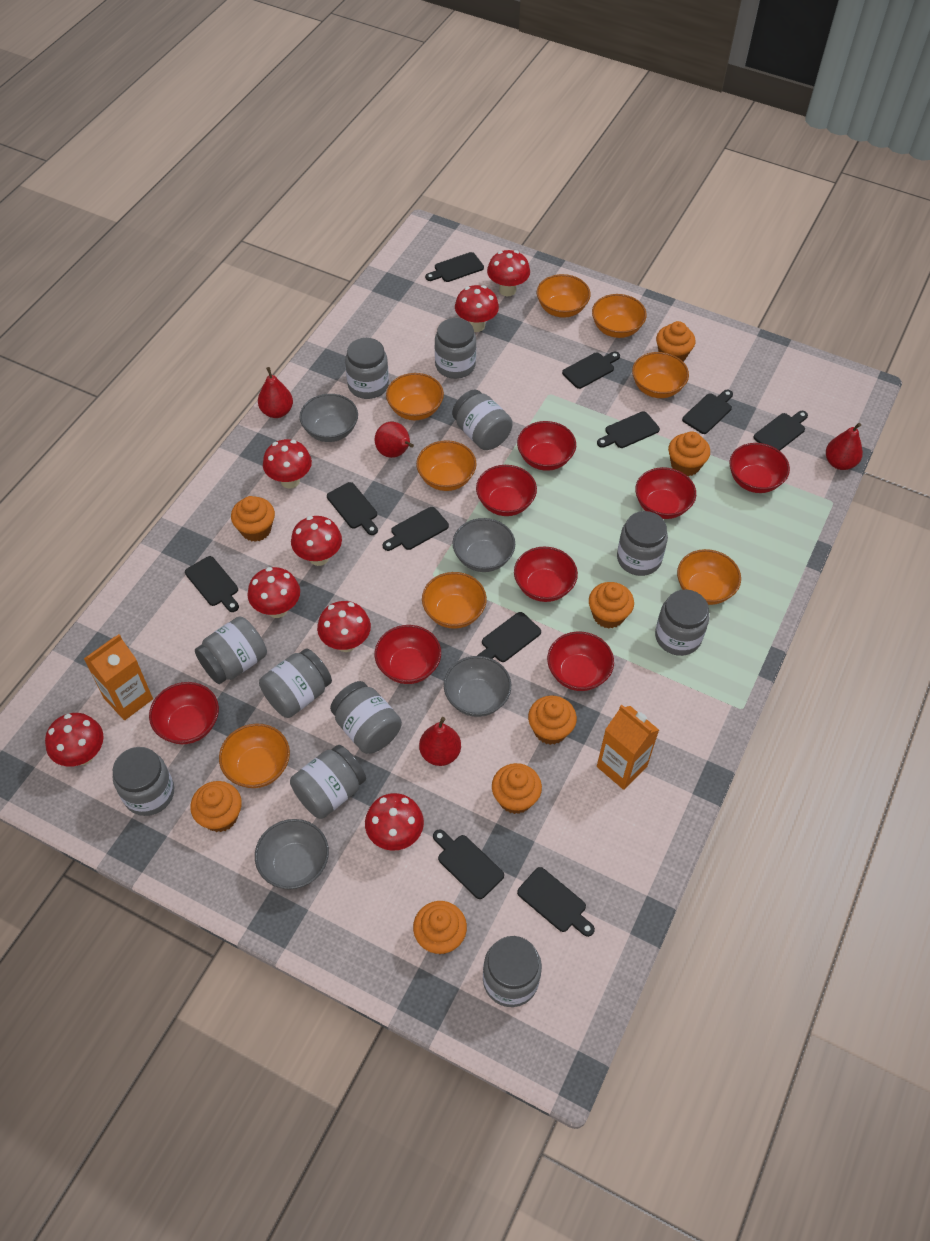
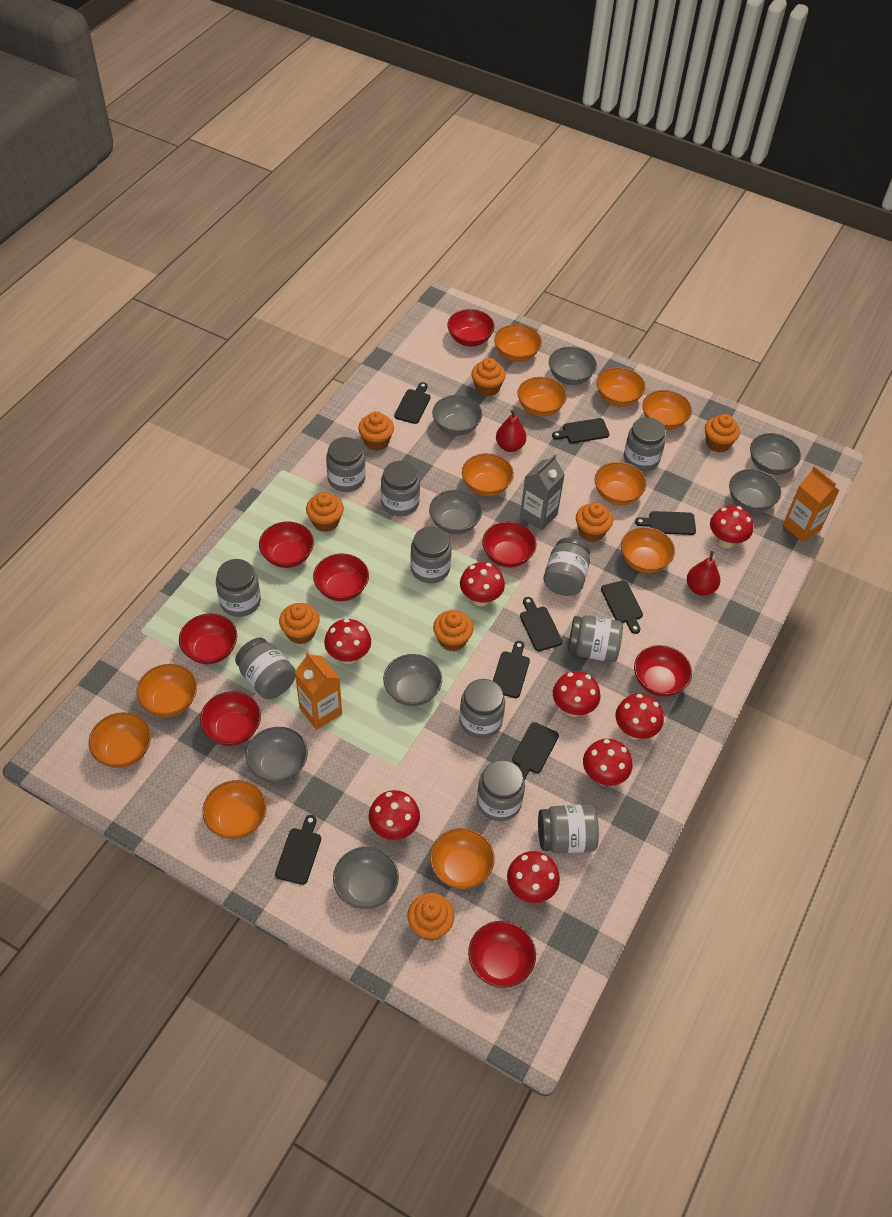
black cutting board: [185,556,239,612] [327,482,378,535] [383,507,449,551] [425,252,484,282] [433,829,504,899] [477,612,541,662] [517,867,595,937] [562,352,620,389] [597,411,660,448] [682,390,733,434] [753,411,808,451] = 11 -> [275,815,321,885] [394,382,431,424] [493,641,530,698] [512,722,559,780] [520,597,562,651] [552,418,609,443] [601,580,643,634] [635,511,696,535] = 8
grey bowl: [255,819,329,889] [300,394,358,442] [444,656,511,717] [452,518,515,572] = 4 -> [246,727,308,783] [333,847,399,909] [383,654,442,706] [429,490,482,534] [432,395,482,436] [549,346,597,385] [729,469,781,512] [750,433,801,475] = 8
grey carton: none = 0 -> [520,454,565,531] = 1
orange bowl: [219,724,290,788] [386,373,444,420] [416,440,477,491] [422,572,487,629] [537,274,591,318] [592,294,647,338] [632,352,689,398] [677,549,741,605] = 8 -> [89,712,151,768] [136,664,197,717] [202,780,267,839] [430,828,495,889] [462,453,514,496] [494,324,542,362] [517,377,567,417] [594,462,647,505] [597,367,645,407] [621,527,675,573] [642,390,692,430] = 11
red pear: [258,367,293,418] [374,422,414,458] [419,717,461,766] [826,423,863,470] = 4 -> [496,410,526,452] [687,551,720,595] = 2

